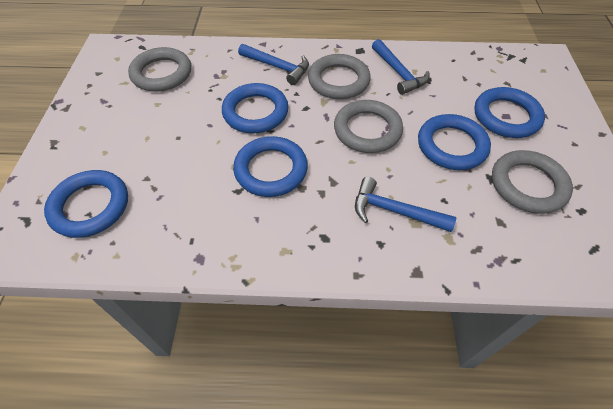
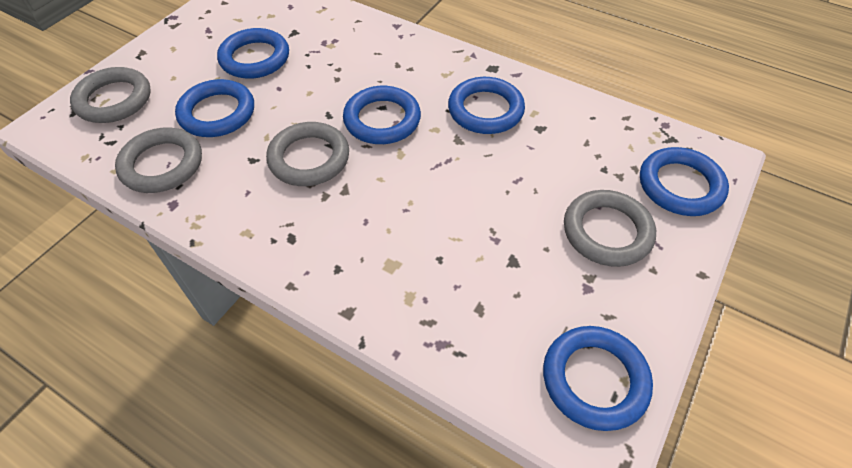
blue hammer: [238,44,309,85] [355,177,456,232] [372,39,430,95] = 3 -> none = 0
blue ring: [44,170,128,238] [222,83,289,133] [233,136,308,197] [418,114,491,170] [474,87,545,138] = 5 -> [175,79,254,137] [217,28,289,79] [343,86,421,144] [448,77,525,134] [543,326,653,431] [640,147,729,216] = 6

